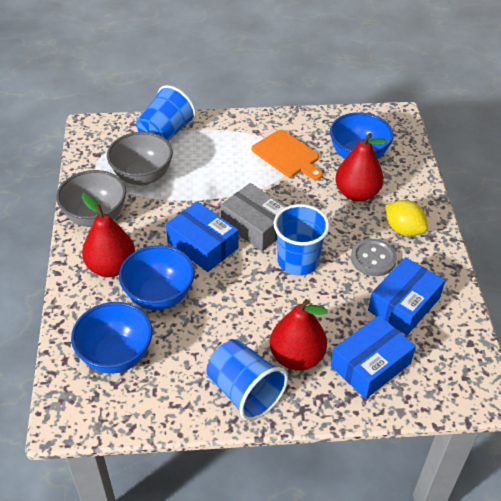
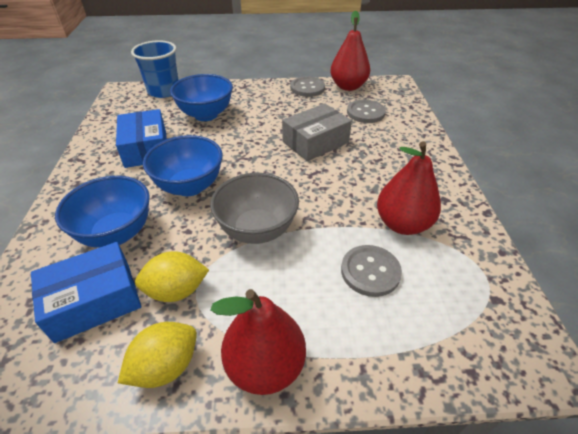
blue box: [166,201,239,272] [331,315,416,399] [368,257,445,335] = 3 -> [31,242,141,343] [116,109,167,168] = 2
blue cup: [136,85,196,141] [206,339,288,421] [273,204,330,276] = 3 -> [131,40,179,98] = 1
grey bowl: [56,170,126,227] [107,132,173,185] = 2 -> [210,173,299,244] = 1
grey button: [351,239,397,276] = 1 -> [291,77,325,97] [341,245,402,297] [347,100,386,123] = 3
orange cutting board: [252,130,323,180] = 1 -> none = 0
yellow lemon: [385,200,428,236] = 1 -> [118,322,197,388] [135,251,209,302] = 2

